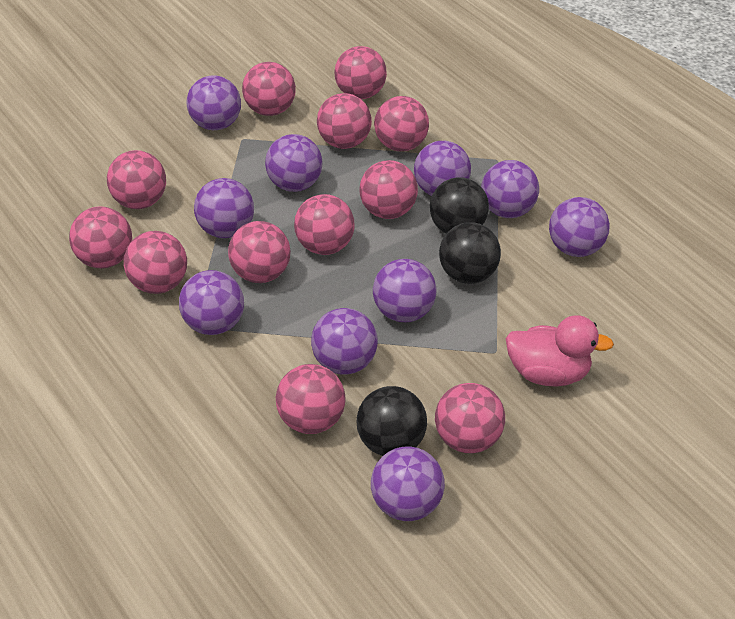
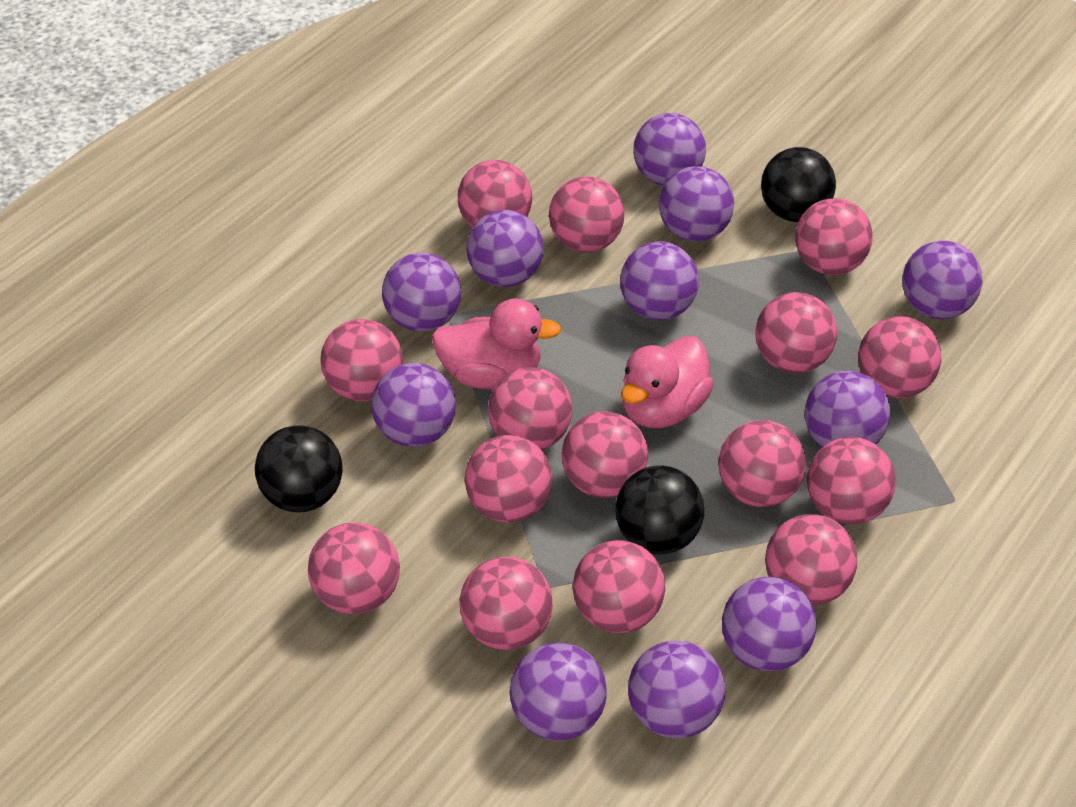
pink ball: [69,206,132,268] [107,150,166,209] [124,231,187,294] [228,221,291,283] [242,62,296,116] [276,364,346,434] [294,194,355,255] [317,93,372,149] [335,46,387,99] [359,160,418,219] [374,96,429,151] [435,383,505,453] = 12 -> [308,523,400,614] [320,319,403,401] [458,160,532,228] [460,557,553,650] [465,435,552,523] [488,367,572,450] [549,177,625,252] [562,411,648,498] [573,540,665,633] [718,420,806,507] [755,292,837,373] [765,514,857,606] [795,198,873,275] [807,437,896,525] [858,316,941,398] = 15
pink duck: [506,315,614,387] = 1 -> [432,298,562,389] [621,336,714,428] = 2
purple ball: [179,270,244,335] [187,75,241,130] [194,178,254,238] [265,134,323,192] [311,308,378,374] [371,447,445,521] [373,259,436,322] [414,141,471,196] [481,160,539,218] [549,197,610,257] = 10 -> [371,363,456,447] [382,253,461,332] [467,210,544,287] [509,643,607,741] [620,241,699,320] [628,640,725,739] [633,113,706,186] [659,166,734,242] [722,577,816,671] [805,371,890,447] [902,240,983,319] = 11

